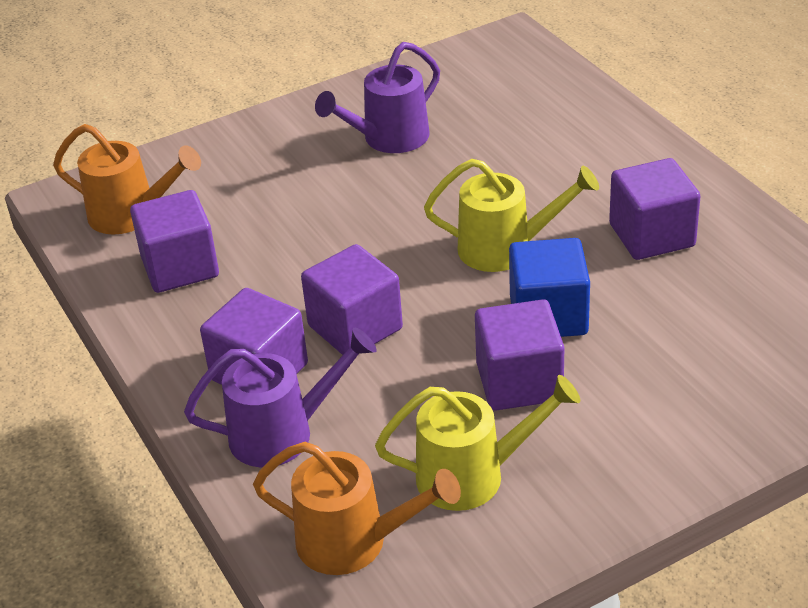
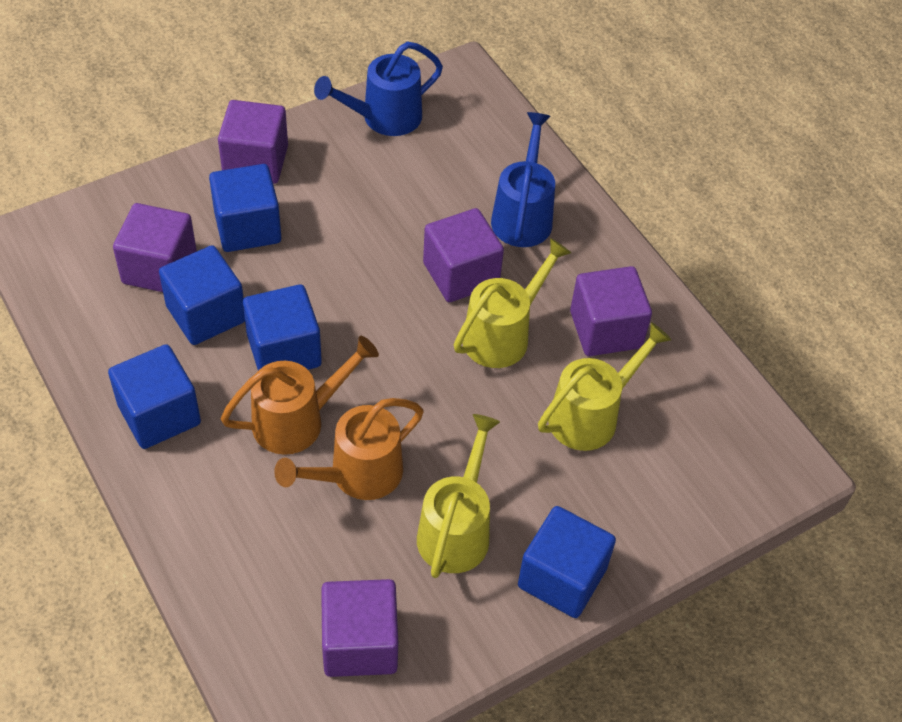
blue cube: [509,238,590,337] = 1 -> [108,344,201,449] [159,245,245,345] [209,164,281,252] [243,284,322,371] [518,506,616,618] = 5
blue watering can: none = 0 -> [314,42,443,136] [491,112,555,247] = 2
purple watering can: [184,328,377,467] [315,42,440,153] = 2 -> none = 0
yellow watering can: [375,375,580,511] [424,159,599,272] = 2 -> [417,414,500,578] [454,238,571,368] [538,322,671,451] = 3

